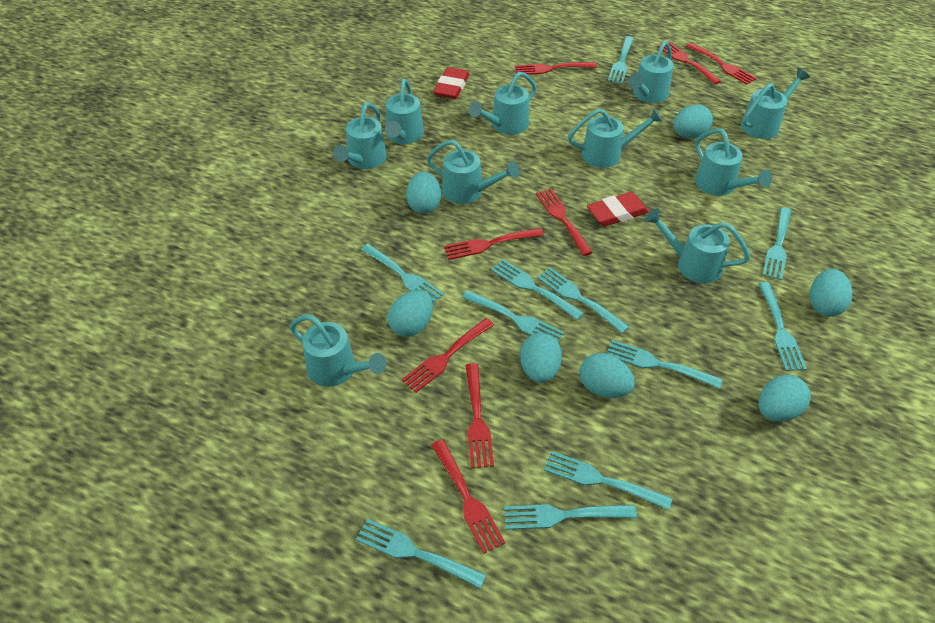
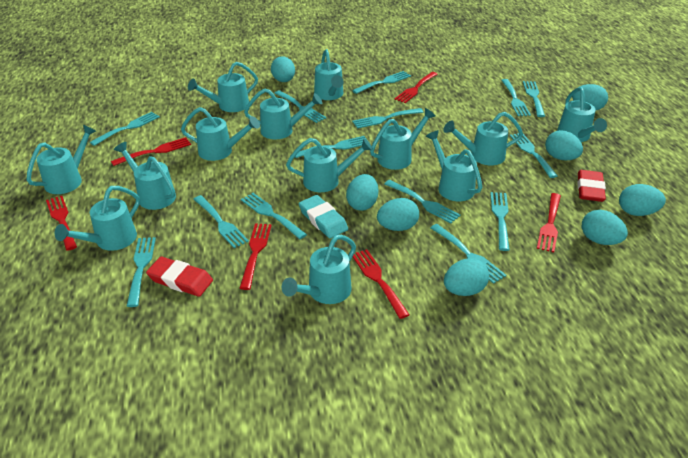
red fork: [402,318,494,393] [431,439,505,554] [444,228,544,260] [465,363,494,468] [515,62,597,75] [536,188,593,256] [658,41,721,85] [686,43,757,85] = 8 -> [46,196,77,251] [111,137,191,166] [240,223,272,290] [353,249,410,319] [394,72,437,103] [537,193,561,252] = 6
turquoise egg: [388,290,433,337] [406,172,441,214] [520,333,562,383] [580,353,635,398] [673,104,713,138] [758,375,811,422] [810,269,852,317] = 7 -> [271,56,295,82] [346,174,378,211] [377,198,419,231] [444,258,489,296] [545,130,583,160] [572,84,608,110] [582,210,628,245] [619,184,666,216] = 8
turquoise eraser: none = 0 -> [299,195,348,238] = 1
turquoise fork: [356,519,486,589] [361,244,444,303] [462,290,564,342] [491,259,584,320] [504,504,637,530] [537,267,629,333] [544,451,672,510] [606,340,723,389] [607,36,634,84] [758,282,807,371] [762,207,791,280] = 11 -> [90,112,160,146] [127,237,156,307] [193,195,249,248] [241,193,307,239] [274,90,326,123] [295,136,370,158] [352,71,411,94] [352,108,423,129] [384,180,461,224] [430,224,506,284] [490,192,510,251] [501,79,531,116] [510,133,558,178] [523,81,545,117] = 14
turquoise watering can: [290,315,386,387] [333,102,387,169] [385,79,424,144] [427,139,519,204] [468,72,537,135] [568,108,663,168] [628,41,673,103] [645,208,750,283] [695,128,772,196] [741,68,810,139] = 10 -> [27,125,96,194] [55,186,140,251] [114,142,176,210] [181,107,260,161] [188,62,258,112] [244,88,322,139] [282,235,356,304] [286,138,373,192] [314,49,344,100] [370,108,436,170] [426,130,482,201] [443,112,523,165] [557,87,607,142] = 13

